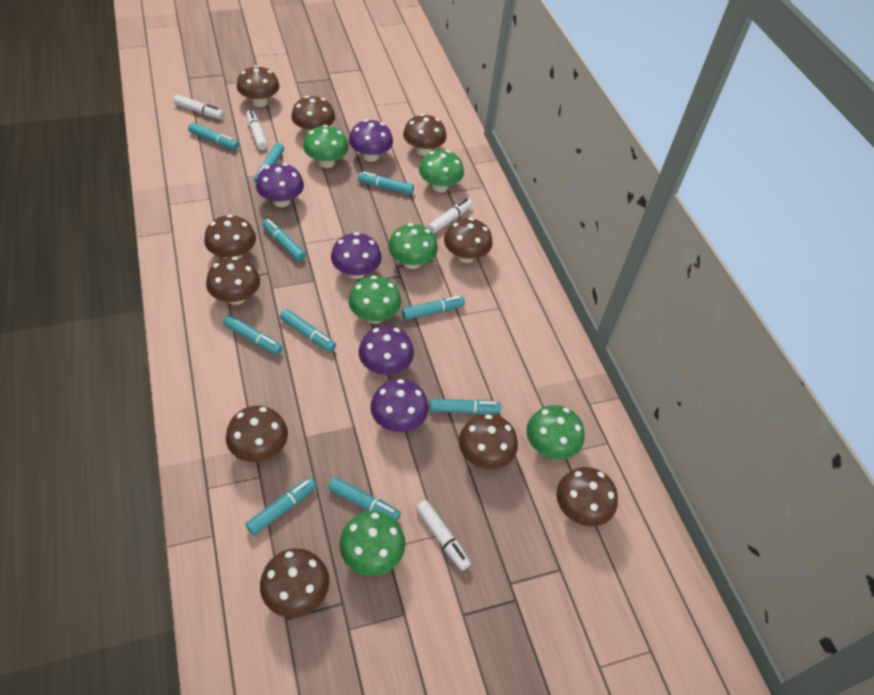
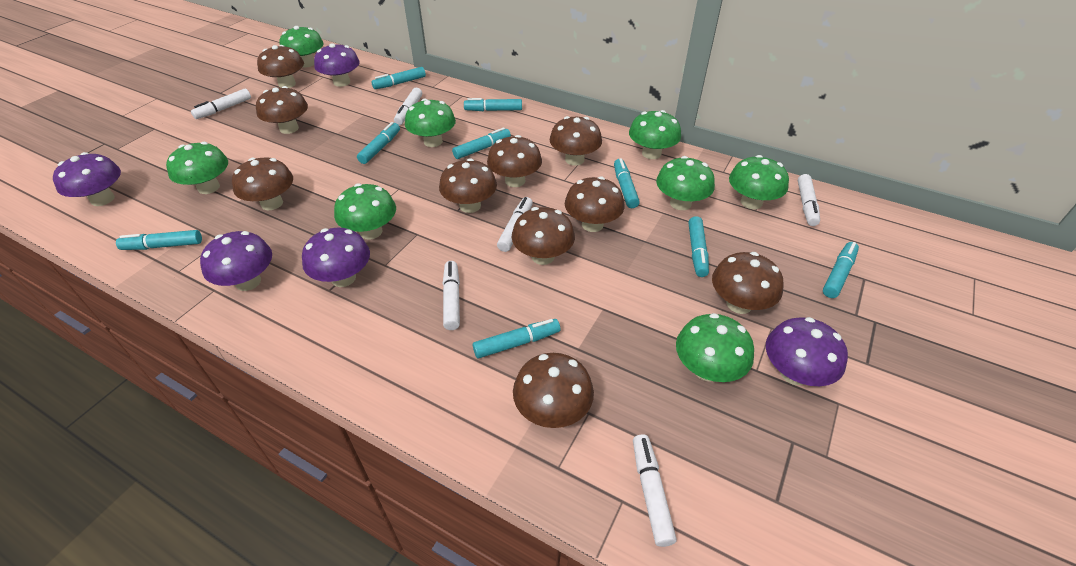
green mushroom: [303,125,349,168] [339,511,405,576] [348,275,401,323] [388,223,438,269] [419,150,464,192] [526,405,585,460] = 6 -> [166,142,228,194] [279,26,323,68] [334,183,396,240] [405,99,456,147] [629,110,681,159] [656,156,715,210] [676,313,754,382] [729,155,789,209] = 8
turquoise marker: [188,122,239,150] [223,315,283,355] [246,477,316,535] [254,143,284,183] [262,219,306,261] [280,309,336,352] [328,477,401,522] [358,171,414,195] [402,296,465,320] [430,399,501,414] = 10 -> [116,230,202,250] [357,122,400,164] [371,67,426,89] [452,127,511,159] [464,98,522,111] [473,319,560,359] [614,158,640,208] [688,216,709,277] [823,242,859,298] = 9
white marker: [174,95,224,119] [246,110,267,150] [416,500,471,571] [427,198,472,234] = 4 -> [191,89,251,119] [394,88,422,125] [443,261,460,330] [497,197,533,252] [633,434,677,547] [798,174,820,226] = 6

